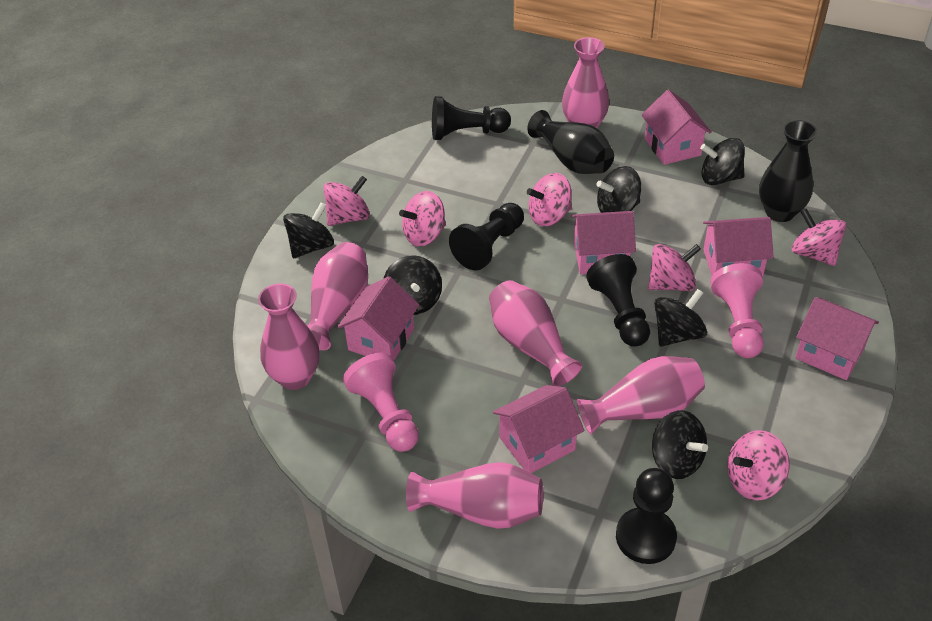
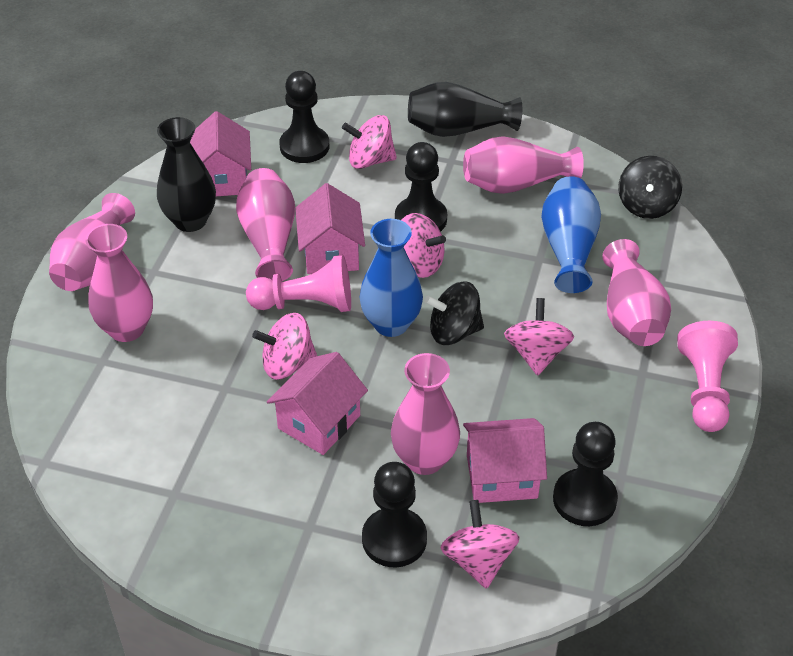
black spinning top: [283,203,334,258] [383,255,442,315] [597,166,641,213] [652,410,708,479] [654,289,707,347] [700,138,745,185] = 6 -> [424,281,484,345] [618,156,682,219] = 2
blue vase: none = 0 -> [359,219,423,337] [541,176,601,293] = 2
pink house: [337,276,419,361] [493,385,585,473] [571,211,636,274] [642,90,712,165] [703,217,774,278] [795,297,879,380] = 6 -> [190,111,251,196] [267,352,368,455] [295,183,365,274] [463,418,547,503] = 4
pink spinning top: [323,176,370,226] [399,191,446,247] [527,173,572,227] [648,244,701,291] [727,430,790,500] [792,209,846,266] = 6 -> [252,313,317,380] [342,115,397,169] [401,213,446,278] [440,500,520,589] [504,298,574,376] = 5

